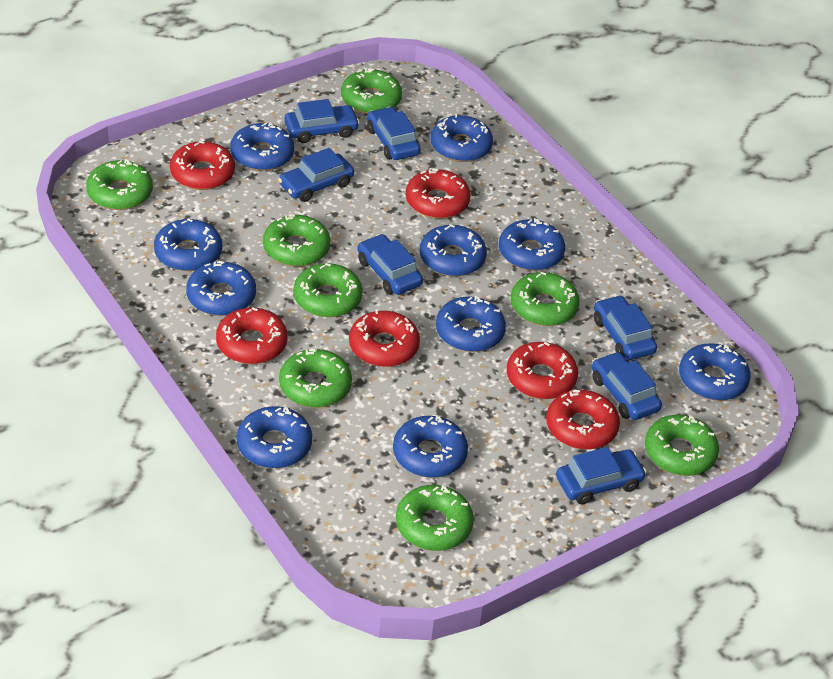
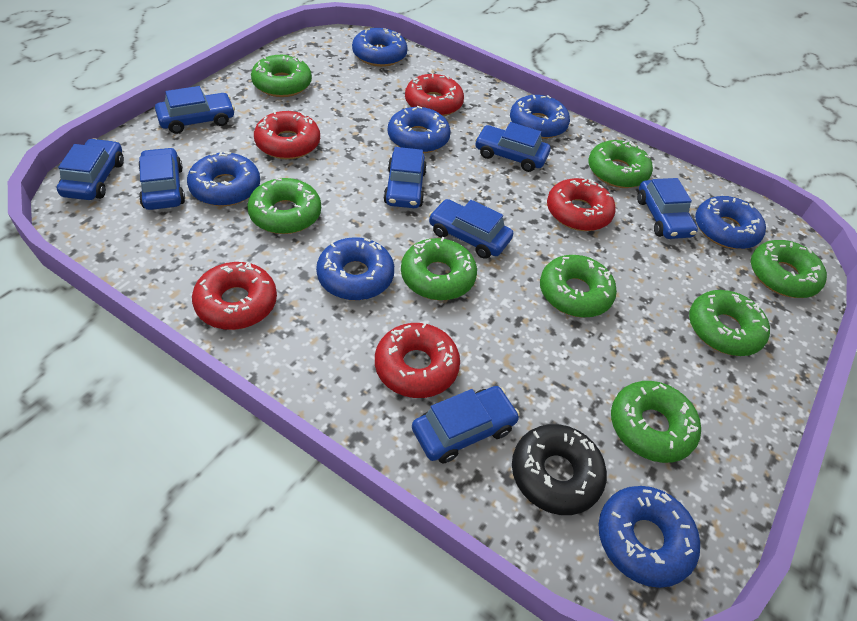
black donut: none = 0 -> [512,424,607,515] = 1
blue car: [278,148,354,202] [285,99,360,143] [357,234,423,295] [367,107,421,160] [556,447,647,504] [592,352,662,420] [594,295,657,360] = 7 -> [57,138,124,200] [138,148,185,210] [155,86,235,134] [383,147,427,208] [412,386,520,464] [429,199,513,259] [475,122,550,172] [637,178,698,239] = 8
blue donut: [154,219,222,271] [186,261,256,316] [230,122,294,171] [237,406,312,468] [393,415,468,478] [420,224,487,277] [430,114,493,162] [436,296,506,352] [499,218,565,271] [679,344,750,401] = 10 -> [187,151,260,206] [316,237,394,300] [352,28,408,67] [388,106,451,153] [510,95,570,139] [598,486,700,588] [695,196,766,249] = 7
red donut: [170,141,235,190] [216,307,288,364] [349,309,420,367] [406,168,471,219] [507,342,578,399] [546,389,620,450] = 6 -> [192,262,277,330] [254,111,320,159] [375,322,460,398] [405,74,464,116] [547,178,616,231] = 5

